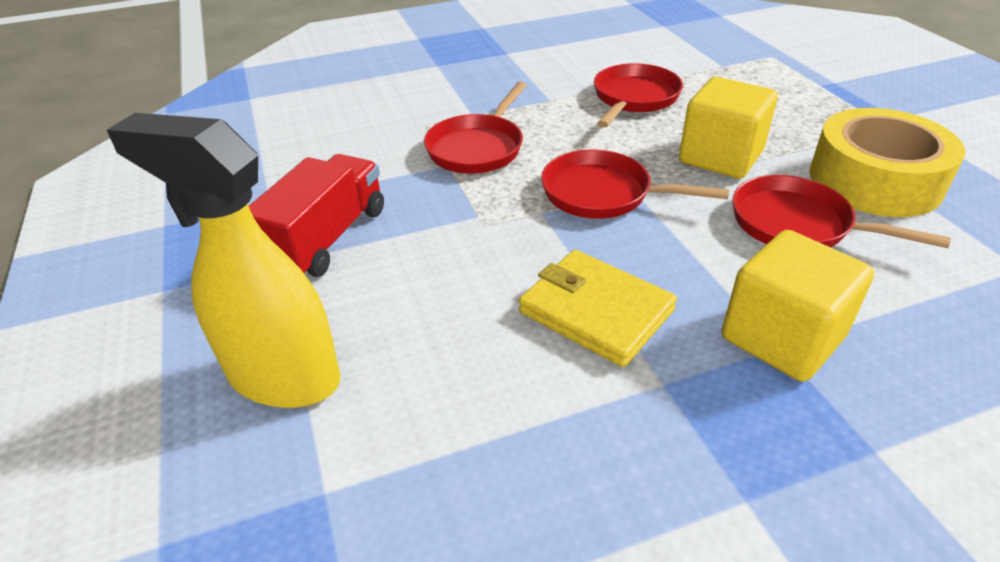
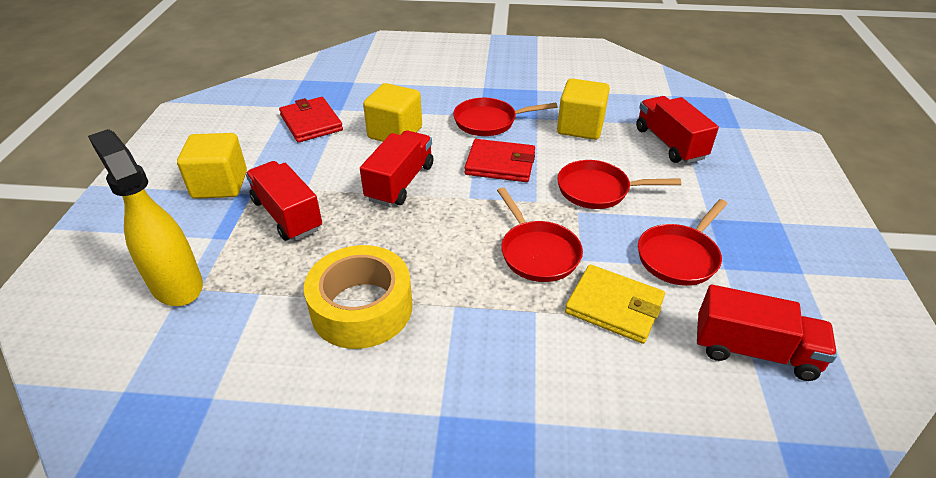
red truck: [249,154,384,277] = 1 -> [246,161,322,241] [360,130,434,207] [636,96,719,164] [697,285,837,381] = 4
red wallet: none = 0 -> [279,97,343,143] [465,139,535,182] = 2
yellow cube: [679,77,778,179] [722,230,874,382] = 2 -> [177,133,247,199] [363,83,422,142] [557,79,610,140] = 3

